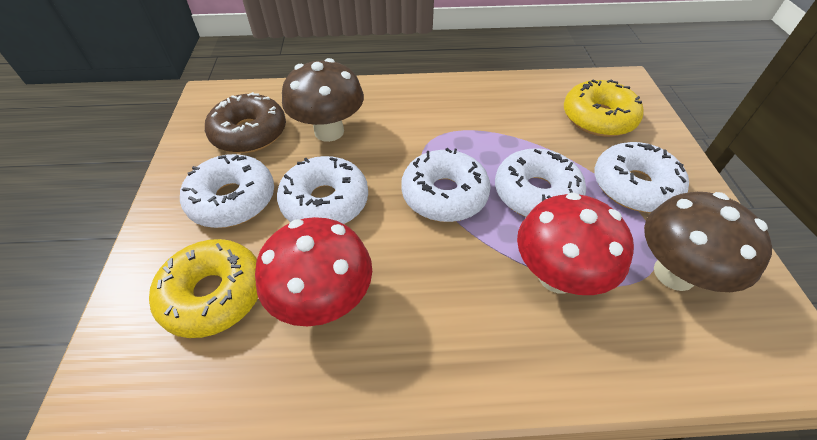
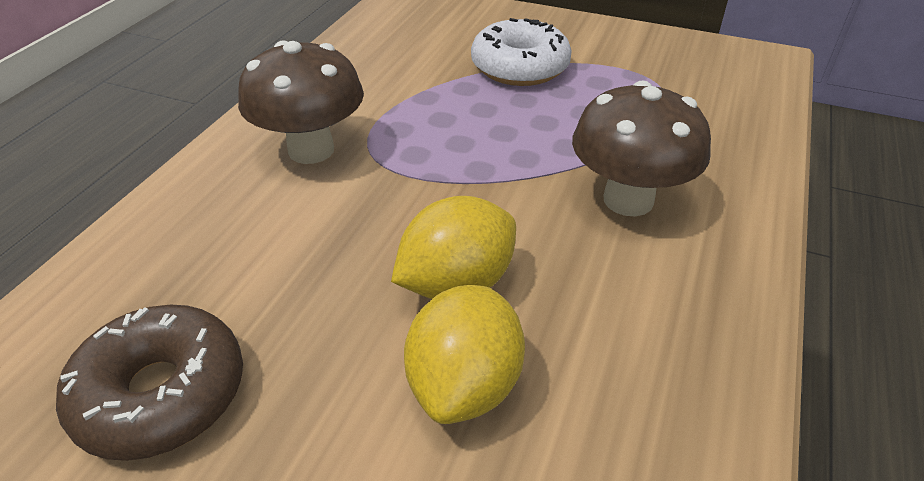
red mushroom: [255,217,372,327] [517,192,634,295] = 2 -> none = 0
white donut: [180,154,274,228] [277,156,368,224] [401,148,491,222] [495,148,586,217] [594,142,689,212] = 5 -> [471,18,572,86] = 1
yellow donut: [149,239,258,338] [564,79,644,137] = 2 -> none = 0
yellow lemon: none = 0 -> [391,196,516,299] [404,285,525,424] = 2

